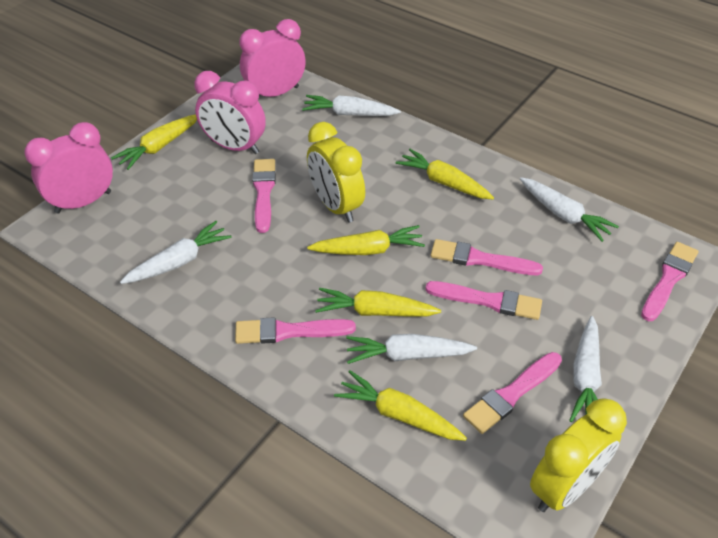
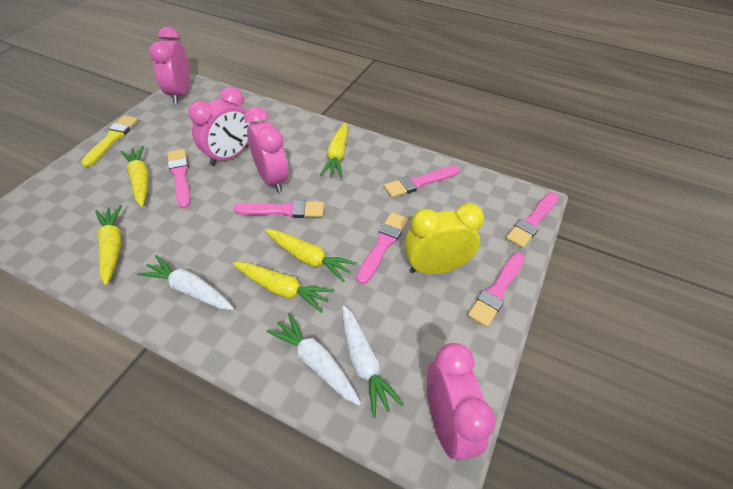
pink clock: [24,122,113,213] [194,71,266,154] [239,19,306,97] = 3 -> [149,27,190,104] [188,87,252,166] [244,107,288,193] [427,343,495,460] = 4
white carrot: [120,221,232,284] [302,95,401,116] [346,334,477,364] [520,177,619,242] [569,316,602,422] = 5 -> [137,255,234,310] [266,313,361,406] [342,305,404,418] = 3
yellow brush: none = 0 -> [81,115,138,167] = 1
yellow clock: [307,122,365,223] [530,398,627,512] = 2 -> [404,203,484,274] = 1

